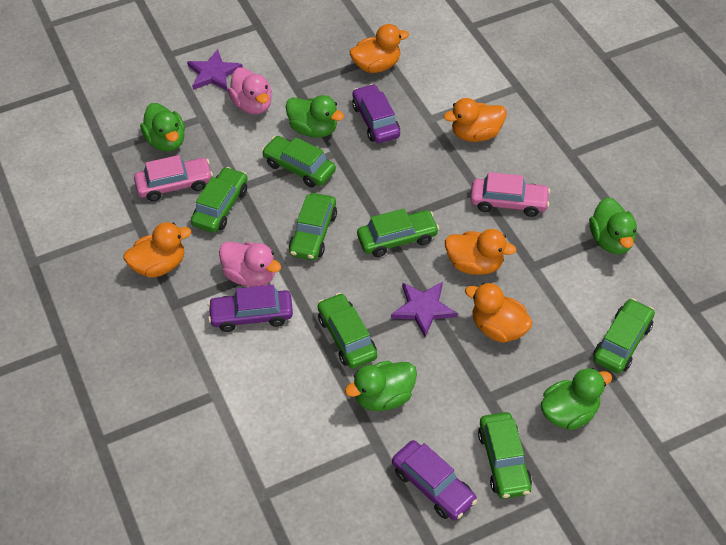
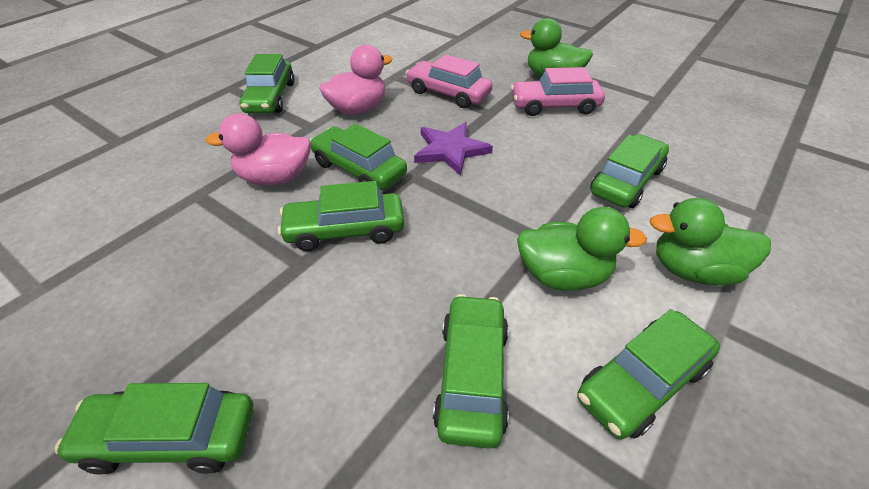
green duck: [140,103,185,152] [285,95,344,138] [345,361,417,411] [541,368,612,430] [589,197,637,254] = 5 -> [517,207,647,291] [520,18,593,77] [650,198,771,286] = 3
orange duck: [124,222,191,278] [349,24,409,73] [444,98,507,142] [445,229,516,275] [465,283,533,343] = 5 -> none = 0
purple car: [208,285,293,332] [352,84,400,143] [392,440,477,520] = 3 -> none = 0
purple star: [187,49,243,91] [391,282,457,337] = 2 -> [414,122,493,176] = 1

